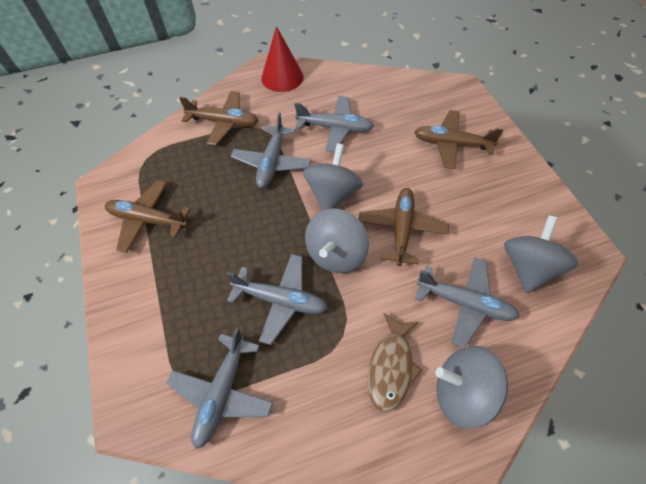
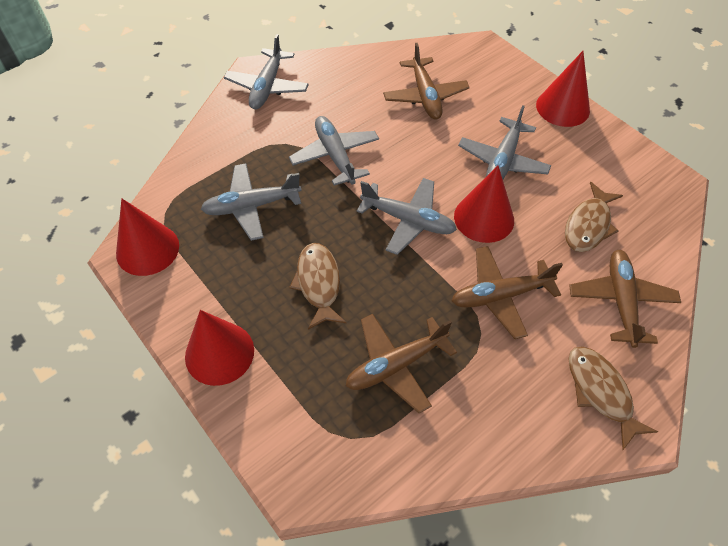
brown fish: [368,313,423,412] = 1 -> [289,243,346,330] [565,182,623,252] [569,346,658,450] = 3
grey spinning top: [303,143,363,211] [305,209,369,273] [435,346,508,429] [504,215,578,293] = 4 -> none = 0
red cone: [261,26,303,92] = 1 -> [116,199,179,276] [185,310,254,386] [454,165,514,243] [536,51,590,127] = 4

